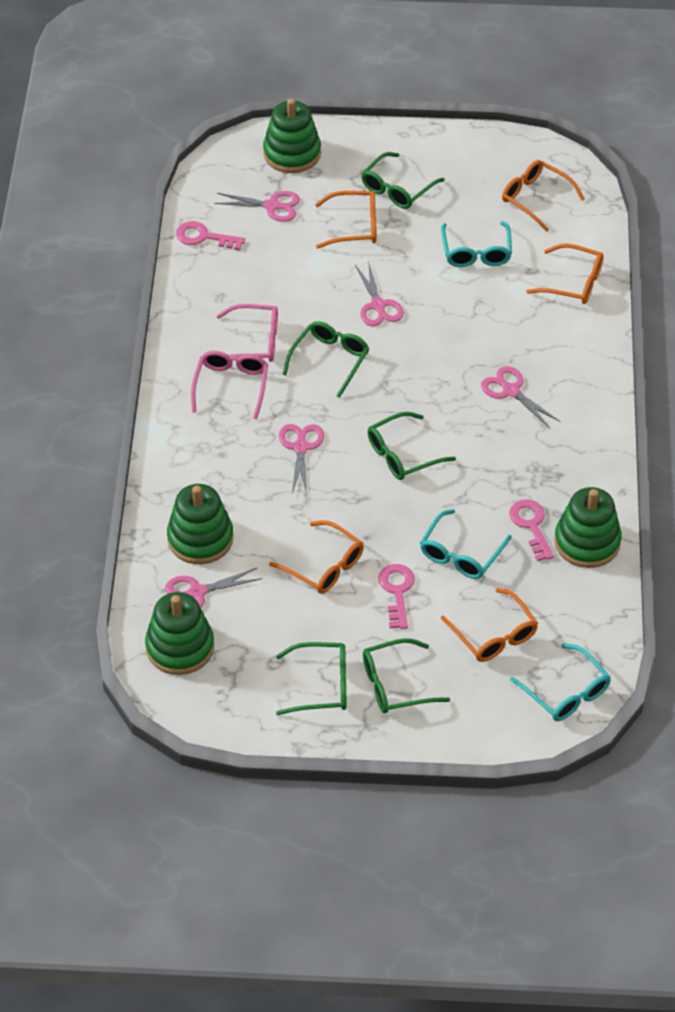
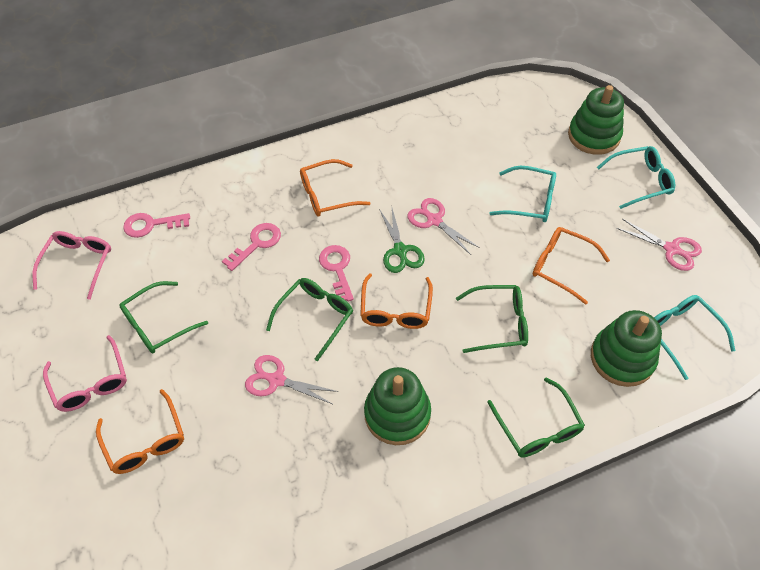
green glasses: [276,642,346,715] [282,321,370,398] [361,152,445,209] [363,638,450,714] [367,412,456,480] = 5 -> [119,281,208,354] [266,278,353,361] [456,285,528,353] [487,377,585,458] = 4
green scissors: none = 0 -> [379,208,425,273] = 1
green stacking toy: [145,592,214,675] [167,484,233,564] [263,98,321,173] [554,487,622,568] = 4 -> [364,367,431,445] [568,85,624,155] [591,310,662,387] = 3
orange glasses: [269,520,364,594] [315,191,376,248] [441,588,538,662] [502,160,585,232] [526,244,604,304] = 5 -> [96,389,184,474] [300,159,371,216] [360,273,433,329] [533,227,610,304] = 4
pink scissors: [165,567,263,608] [214,191,300,222] [279,424,324,495] [355,261,404,326] [481,366,560,428] = 5 -> [245,355,339,404] [407,198,480,255] [617,219,702,271] = 3

